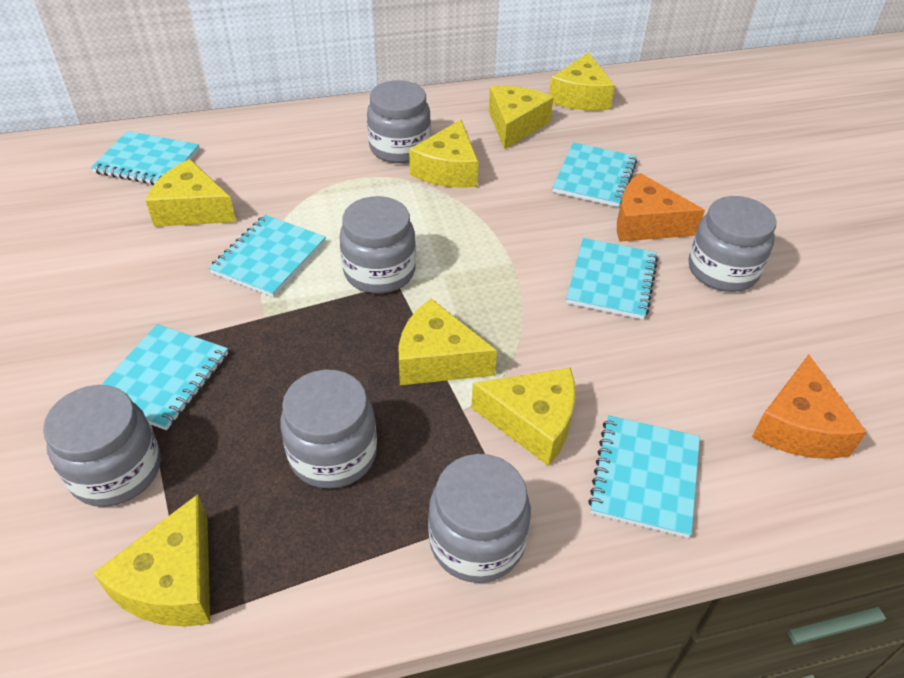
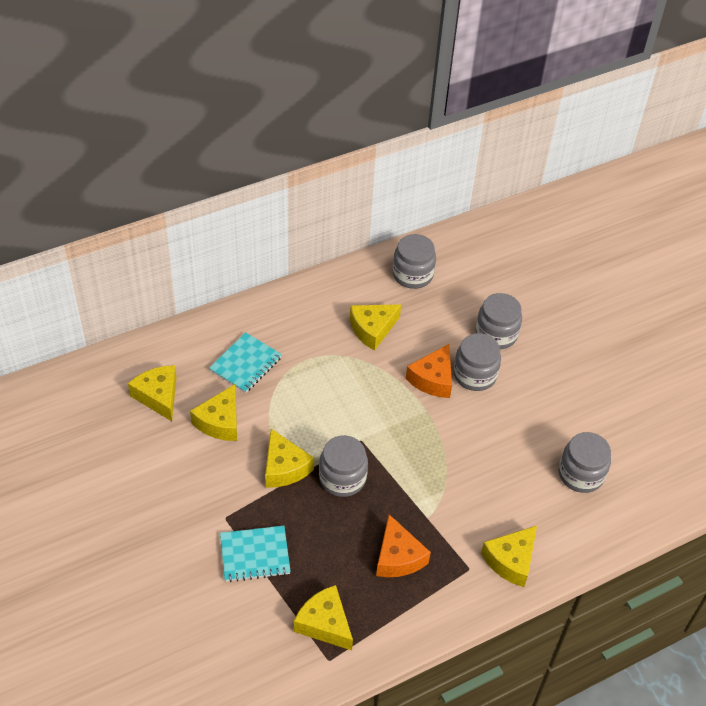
grey jar: [43,385,161,507] [280,370,377,489] [339,196,416,293] [367,80,431,163] [428,454,531,583] [689,196,776,292] = 6 -> [319,435,368,497] [393,234,436,289] [454,333,501,391] [476,293,522,349] [559,432,611,493] = 5
turquoise notebook: [91,131,200,185] [101,324,228,430] [209,215,326,297] [552,142,637,207] [566,238,658,320] [588,415,700,538] = 6 -> [209,332,282,393] [220,526,291,582] = 2
yellow cheese: [93,494,210,627] [146,159,236,227] [399,299,497,385] [409,120,478,188] [471,368,575,466] [489,86,553,149] [549,52,615,111] = 7 -> [128,365,177,421] [190,384,237,441] [265,429,314,487] [294,585,353,650] [350,304,401,351] [481,526,537,587] = 6

